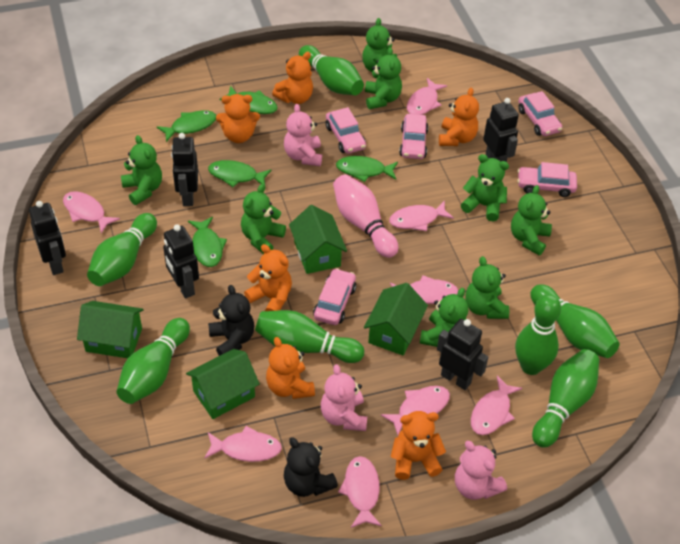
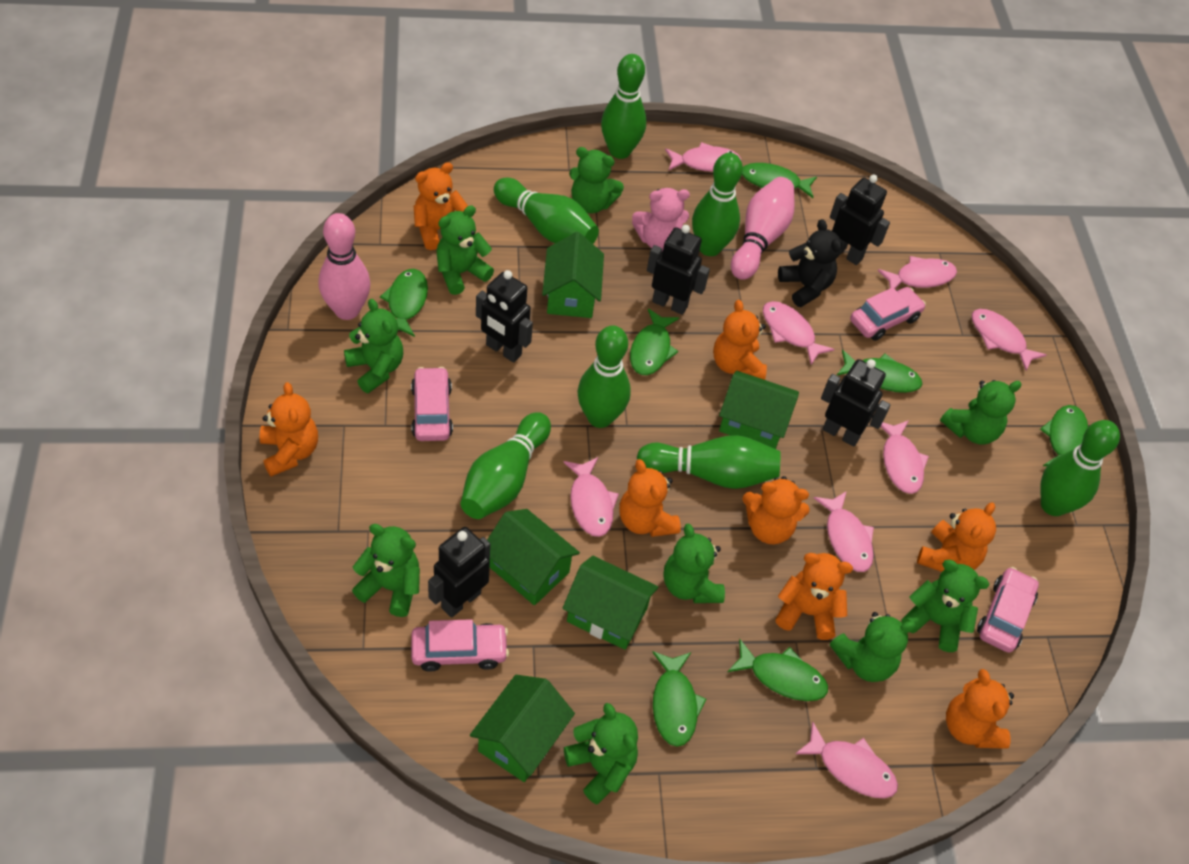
black teddy bear: [208,285,254,356] [284,437,338,497] = 2 -> [778,219,842,307] = 1
green fish: [157,110,216,142] [188,217,227,267] [208,160,272,187] [219,86,278,114] [336,156,398,182] = 5 -> [380,269,428,337] [630,309,679,375] [652,651,707,747] [728,639,828,701] [742,163,817,198] [836,350,922,393] [1040,405,1088,466] = 7
green house: [77,301,144,358] [186,349,260,419] [289,205,347,274] [364,283,428,356] = 4 -> [470,675,575,782] [487,509,580,605] [542,232,604,318] [563,556,659,650] [719,371,799,449] = 5
green teddy bear: [121,135,162,205] [241,184,286,254] [362,18,397,72] [365,47,402,109] [420,288,468,347] [461,154,509,222] [465,256,509,319] [511,185,552,255] = 8 -> [344,299,403,393] [352,524,420,617] [436,205,494,295] [564,703,638,805] [569,147,624,213] [664,524,725,603] [830,612,916,682] [901,560,989,652] [940,380,1022,445] = 9
orange teddy bear: [216,94,260,143] [244,244,292,311] [266,337,315,399] [272,52,313,104] [391,411,446,480] [439,88,479,146] = 6 -> [259,382,318,477] [414,162,468,250] [619,459,681,537] [713,300,767,380] [742,476,810,544] [776,553,853,640] [917,502,996,572] [946,669,1014,749] = 8
pink bowling pin: [333,174,398,258] = 1 -> [319,213,370,320] [731,177,795,280] = 2
pink car: [313,268,356,325] [326,107,366,154] [399,114,428,159] [518,91,562,136] [518,162,577,197] = 5 -> [411,367,453,441] [411,619,509,672] [850,287,926,341] [977,567,1039,653] = 4
pink teddy bear: [284,104,322,166] [321,364,367,431] [455,441,507,500] = 3 -> [632,188,690,251] = 1

